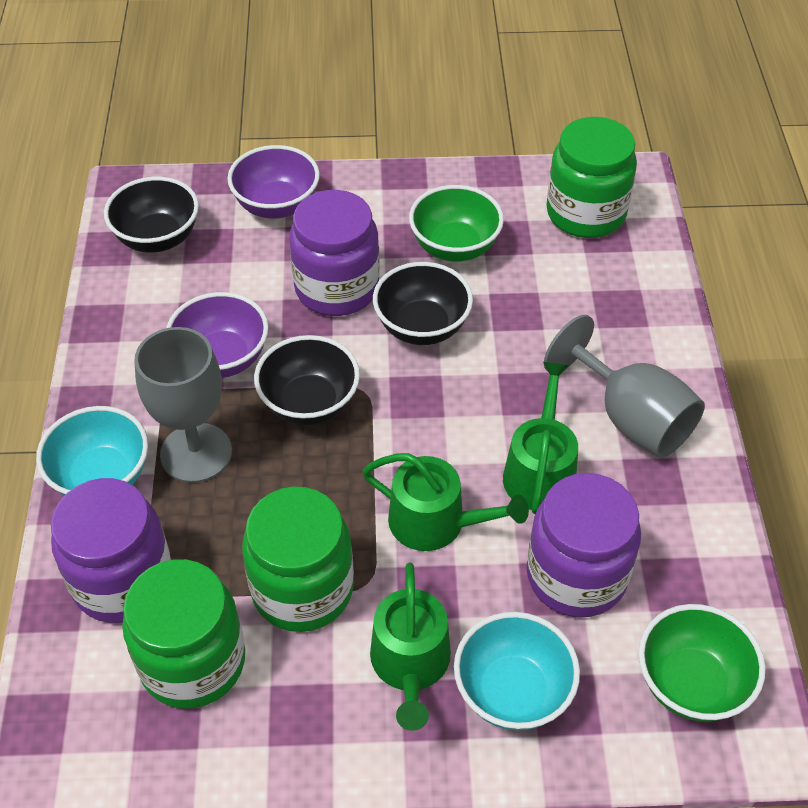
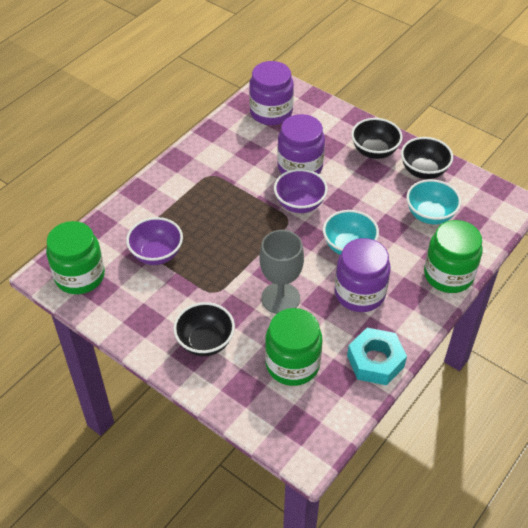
green bowl: [409,185,504,262] [639,604,765,722] = 2 -> none = 0
green watering can: [363,453,529,551] [370,562,451,731] [503,362,578,514] = 3 -> none = 0
grey goblet: [134,327,232,483] [544,315,705,458] = 2 -> [260,230,304,314] = 1
turquoise nut: none = 0 -> [347,328,407,385] = 1

